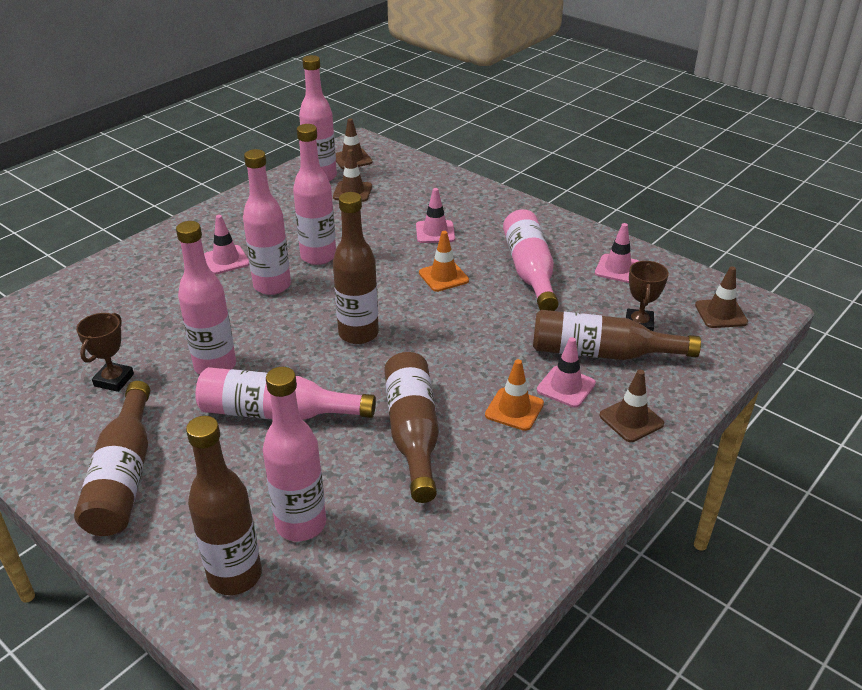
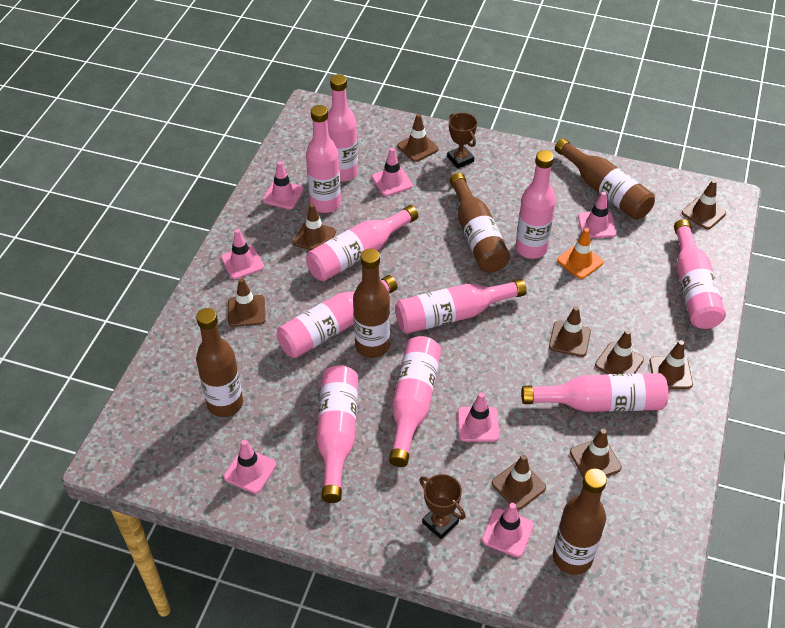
brown traffic cone: [333,149,372,202] [336,118,373,169] [599,370,664,442] [695,266,748,328] = 4 -> [228,278,266,327] [293,204,336,250] [397,114,439,162] [492,454,546,510] [549,306,591,357] [570,429,622,478] [595,330,644,374] [649,340,693,389] [682,180,726,229] = 9
orange traffic cone: [419,231,469,292] [485,359,544,431] = 2 -> [557,228,604,279] = 1
pink bottle: [176,221,236,375] [195,367,376,420] [243,149,291,295] [263,367,326,541] [293,124,336,265] [299,55,337,182] [503,209,559,311] = 7 -> [276,275,397,358] [306,105,341,213] [306,205,418,281] [317,365,358,503] [327,74,358,182] [389,336,441,467] [395,279,527,334] [515,150,556,259] [521,373,668,412] [674,219,726,329] = 10
pink traffic cone: [204,215,249,274] [416,188,455,243] [537,337,596,408] [595,223,639,283] = 4 -> [221,229,264,279] [224,440,276,494] [263,161,304,209] [372,148,413,196] [458,392,499,442] [482,503,534,557] [578,192,617,238] = 7

